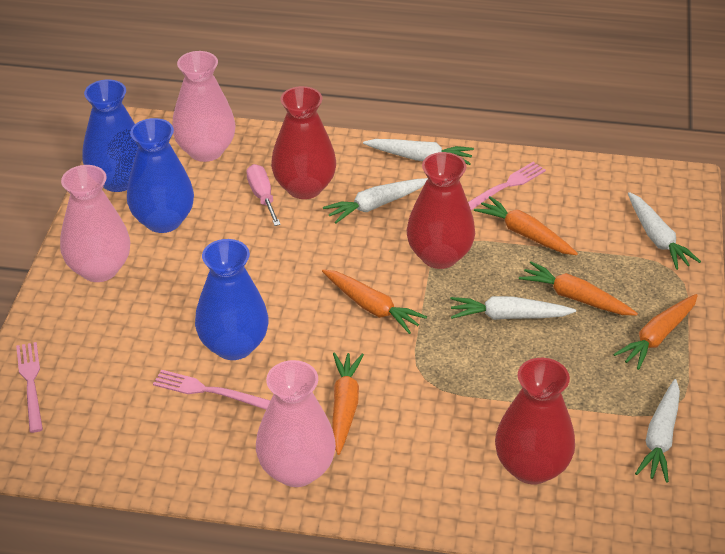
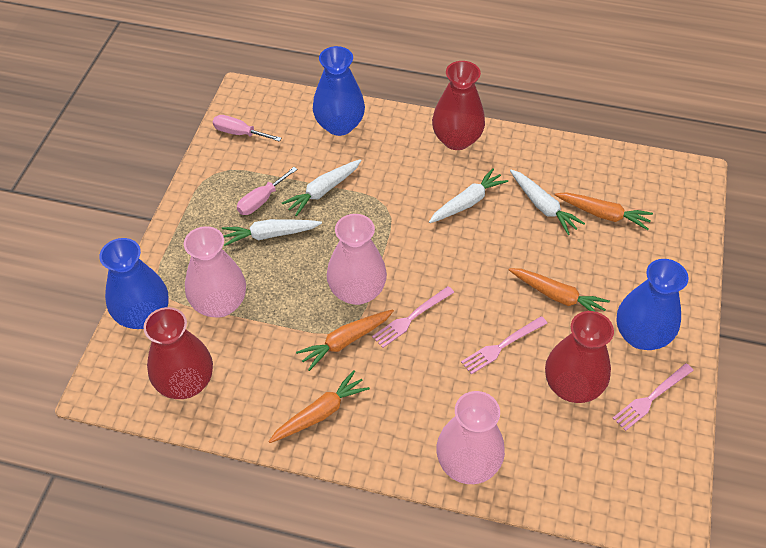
orange carrot: [322,269,427,334] [332,352,364,455] [474,196,578,255] [519,261,638,316] [613,294,698,370] = 5 -> [268,371,370,443] [296,309,394,371] [508,268,610,312] [555,192,653,230] = 4
pink screwdriver: [247,164,281,226] = 1 -> [213,115,281,142] [237,167,297,215] = 2
white carrot: [323,178,428,224] [363,139,474,165] [450,296,576,320] [628,192,701,270] [635,379,680,483] = 5 -> [222,219,322,246] [282,159,362,216] [429,168,508,223] [510,170,585,235] = 4

